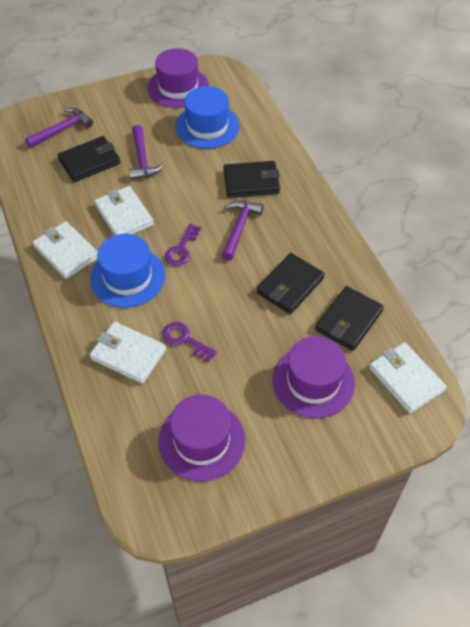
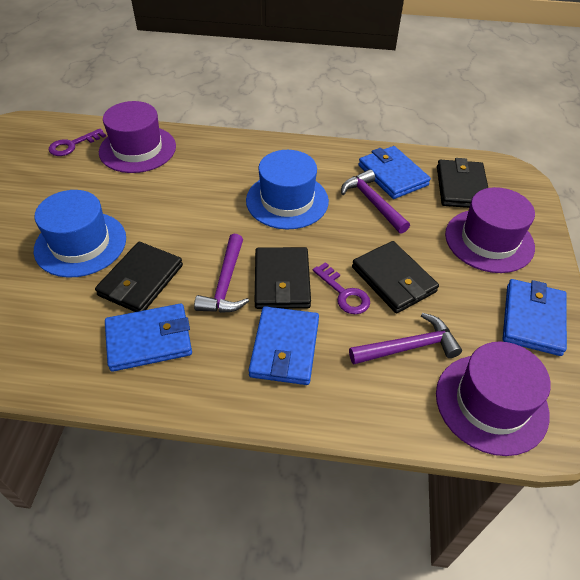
blue wallet: none = 0 -> [105,303,192,372] [249,306,319,385] [358,146,431,199] [503,279,567,356] = 4
white wallet: [33,221,98,279] [90,322,166,384] [94,186,154,235] [369,342,447,413] = 4 -> none = 0

